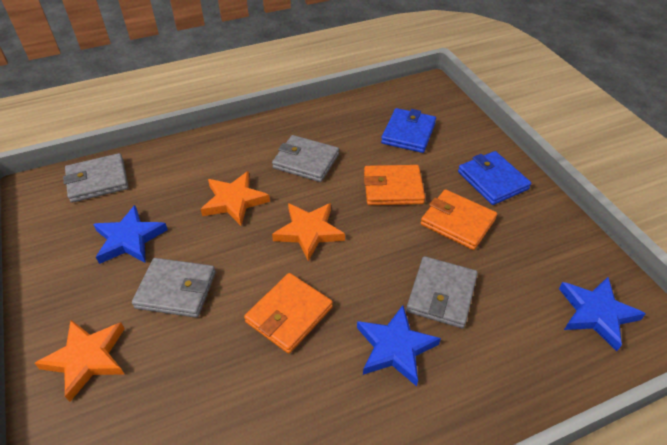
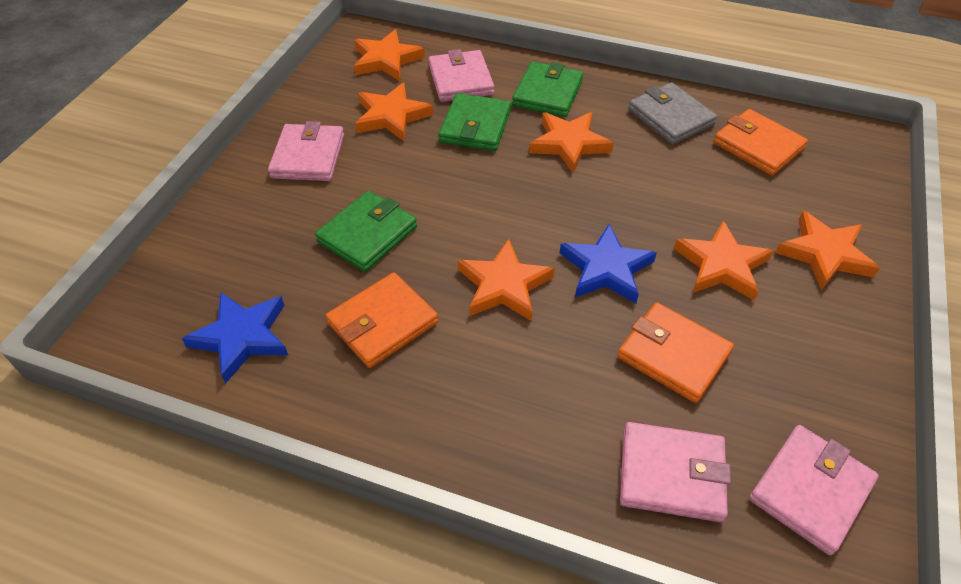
blue star: [93,205,168,264] [357,305,441,386] [559,277,646,351] = 3 -> [182,292,288,383] [560,224,657,303] = 2
blue wallet: [381,108,436,153] [458,151,531,205] = 2 -> none = 0
green wallet: none = 0 -> [315,191,417,272] [439,93,511,151] [512,62,583,117] = 3
grey wallet: [63,153,129,203] [132,258,216,318] [272,135,339,182] [406,256,478,329] = 4 -> [628,82,717,144] = 1
orange star: [35,320,125,402] [201,171,270,226] [272,203,345,261] = 3 -> [354,30,425,81] [355,83,433,141] [458,239,555,321] [529,112,613,173] [674,221,773,301] [775,211,880,290] = 6
pink wallet: none = 0 -> [268,121,344,181] [428,49,495,102] [620,422,731,522] [749,425,879,555] = 4

